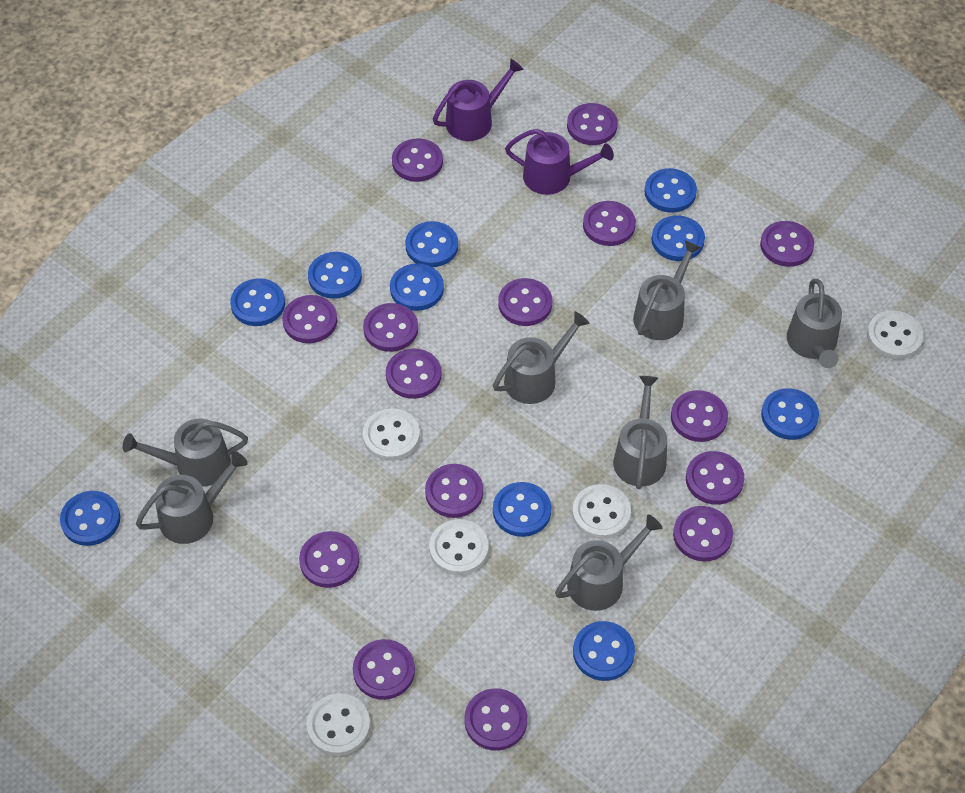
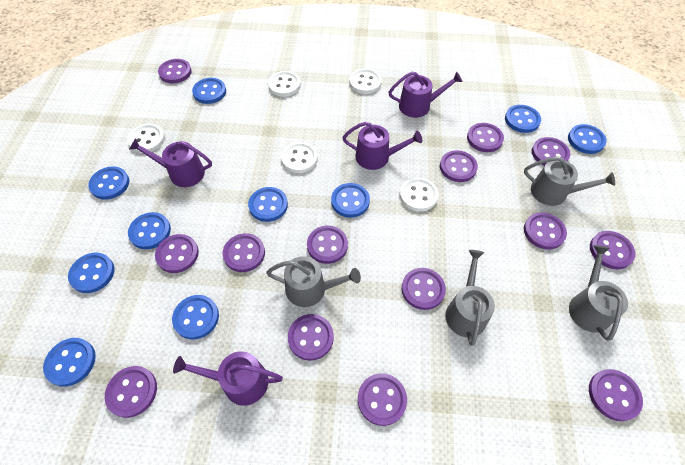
grey watering can: [123,419,248,487] [136,451,248,544] [493,312,589,404] [555,514,662,611] [613,376,667,489] [633,240,701,340] [787,279,842,368] = 7 -> [266,256,361,307] [445,250,495,346] [524,156,615,206] [569,245,628,341] = 4
purple button: [282,295,337,343] [299,531,359,588] [353,639,415,700] [363,303,418,352] [386,349,441,399] [392,138,443,182] [425,464,483,518] [464,688,527,751] [498,278,552,326] [567,103,618,145] [583,201,636,246] [671,390,728,442] [673,506,733,561] [686,451,744,505] [760,221,814,267] = 15 -> [105,366,157,418] [155,234,199,273] [158,59,192,83] [223,233,265,272] [288,314,334,361] [307,226,348,264] [358,373,407,426] [402,268,446,310] [440,150,478,182] [467,123,504,152] [524,212,567,250] [532,137,570,166] [589,369,643,421] [590,231,635,270] = 14
purple watering can: [433,59,524,141] [505,129,614,195] = 2 -> [129,138,212,187] [173,351,283,406] [342,122,422,170] [389,72,462,118] = 4

